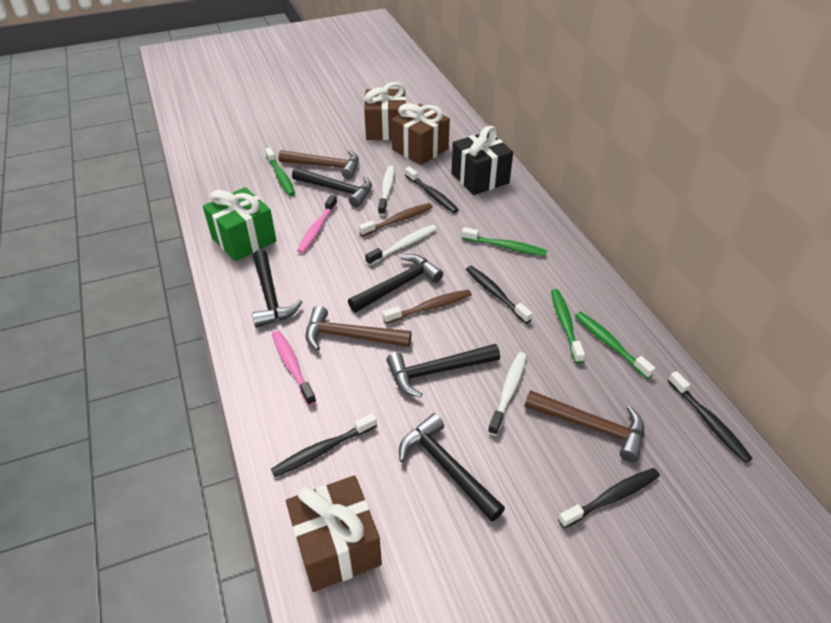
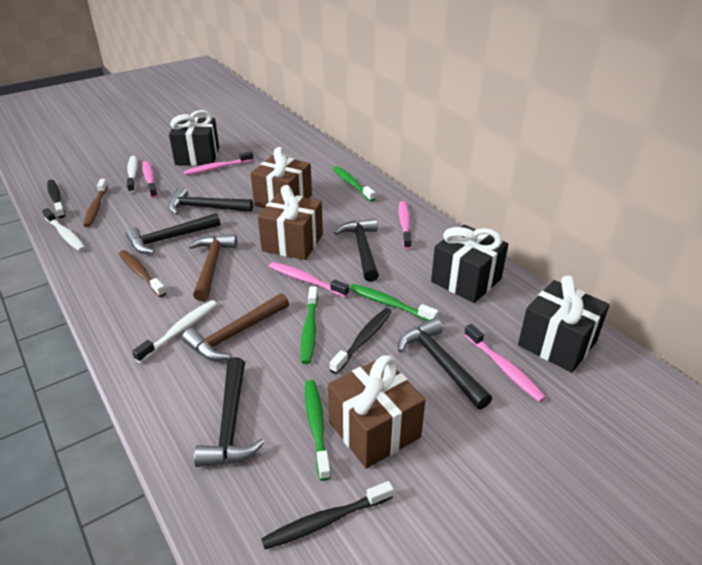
black gift: [451,126,513,195] = 1 -> [169,110,219,165] [431,224,508,303] [518,276,610,373] = 3
black toothbrush: [271,413,377,477] [405,167,459,213] [466,266,532,324] [558,468,660,528] [668,371,753,463] = 5 -> [47,180,65,218] [261,481,394,549] [330,308,392,374] = 3
brown hammer: [279,150,359,179] [305,306,412,351] [525,390,644,462] = 3 -> [182,293,289,361] [189,234,237,301] = 2
green gift: [203,187,277,261] = 1 -> none = 0
pink toothbrush: [272,330,316,406] [297,195,337,253] = 2 -> [142,161,158,198] [184,151,254,175] [269,262,349,297] [399,201,412,249] [464,324,546,402] = 5

